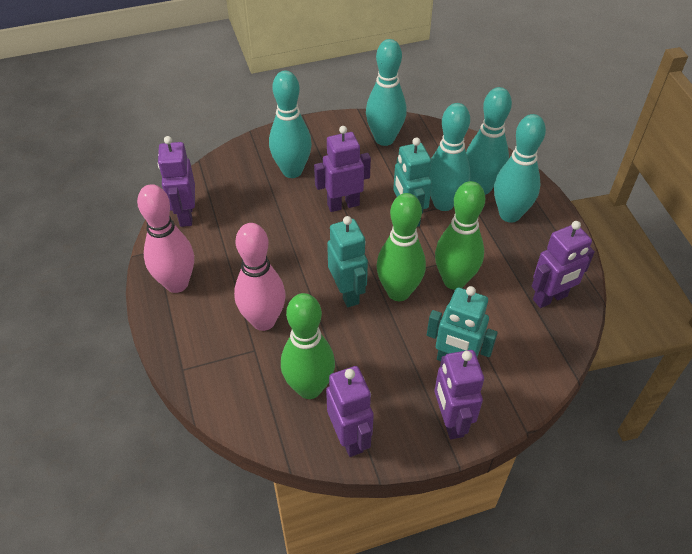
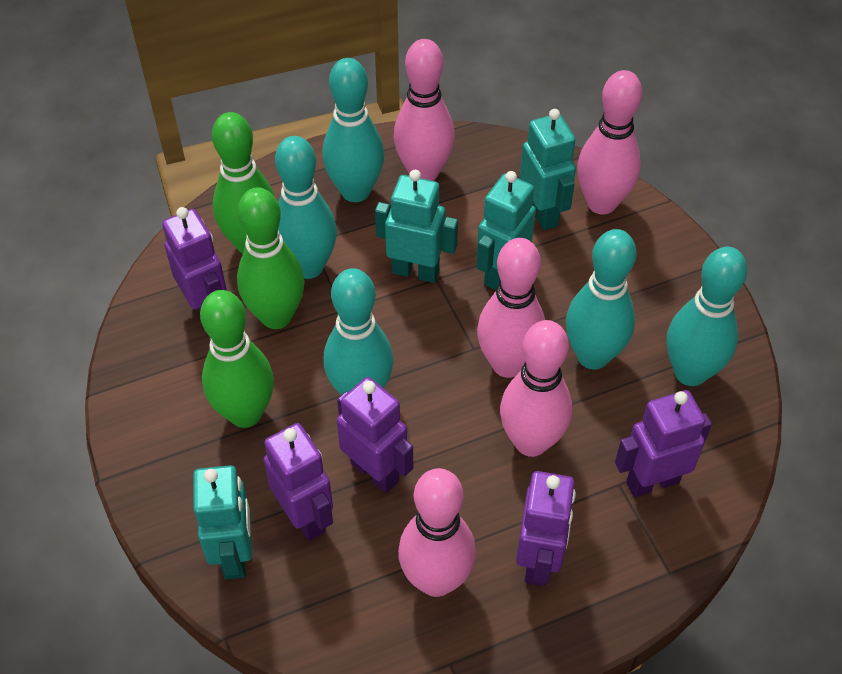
pink bowling pin: [137,184,194,293] [234,223,285,331] = 2 -> [393,39,455,181] [398,468,476,597] [477,238,545,378] [500,320,572,457] [577,70,642,215] = 5
turquoise robot: [327,216,368,307] [393,137,432,227] [427,286,498,361] = 3 -> [193,465,252,579] [375,170,458,283] [477,171,536,290] [520,109,576,230] = 4

